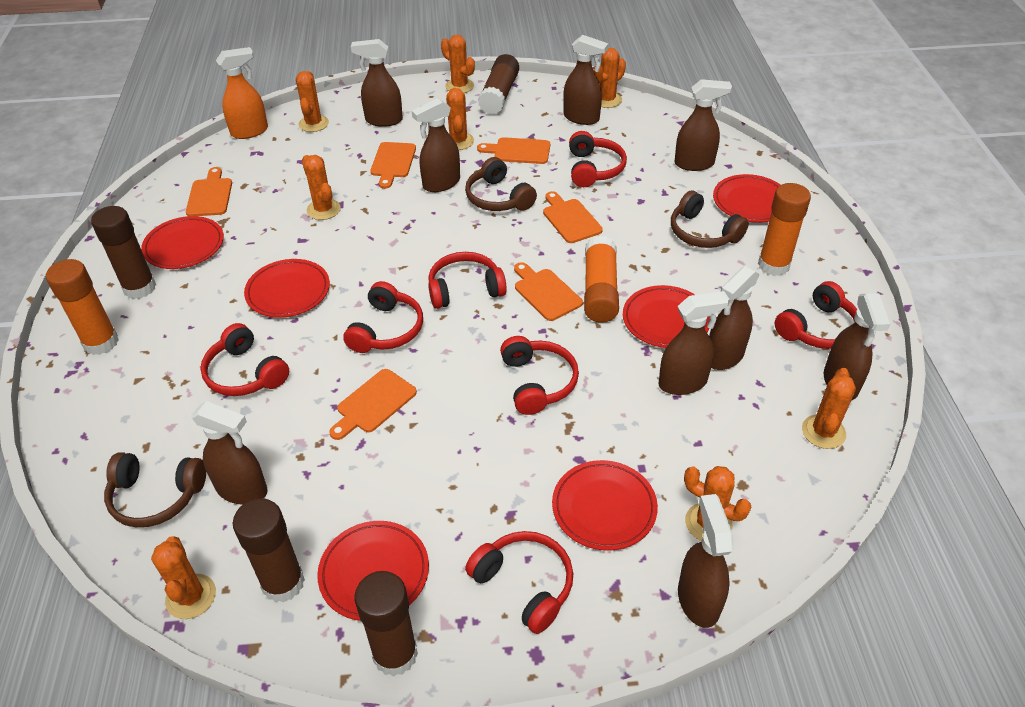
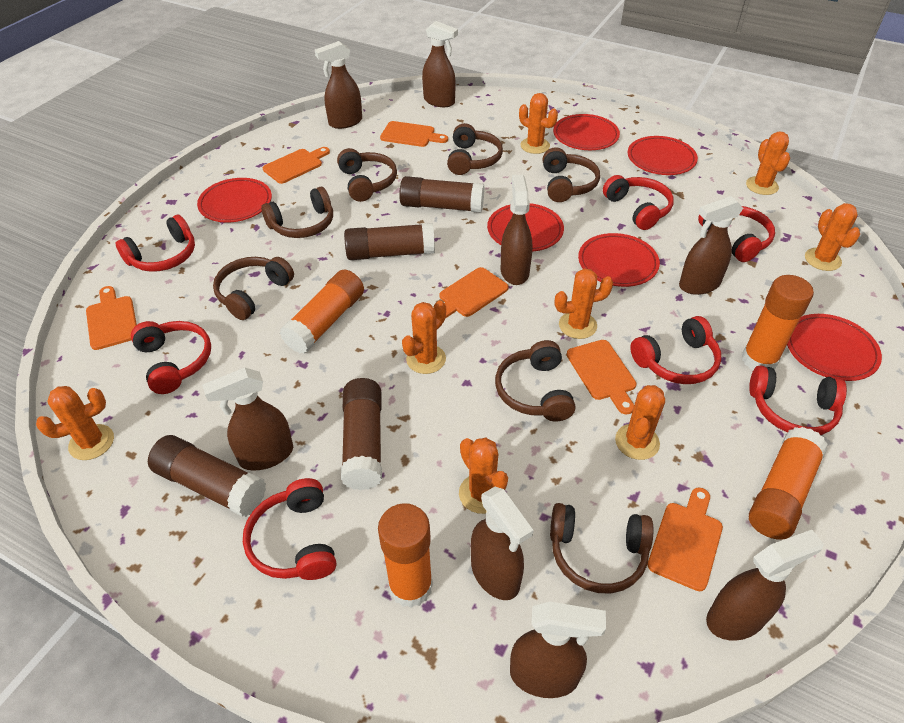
brown headphones: [104,452,206,527] [465,157,537,211] [671,190,749,248] = 3 -> [213,257,294,320] [261,187,333,238] [337,148,397,202] [447,123,503,175] [495,340,576,422] [543,147,600,202] [550,503,653,594] = 7
brown spray bottle: [191,401,268,505] [351,39,403,127] [412,98,460,192] [563,35,608,125] [658,291,730,395] [674,79,732,171] [678,494,734,628] [709,266,760,370] [824,293,890,400] = 9 -> [202,368,293,470] [315,41,362,129] [422,21,458,107] [471,487,534,600] [501,175,532,285] [510,602,606,698] [679,196,743,295] [706,530,824,641] = 8
orange glue stick: [46,259,119,355] [584,236,619,323] [758,183,811,276] = 3 -> [280,270,364,354] [378,503,433,608] [742,275,814,370] [749,427,828,540] = 4
orange spray bottle: [216,47,268,139] = 1 -> none = 0

